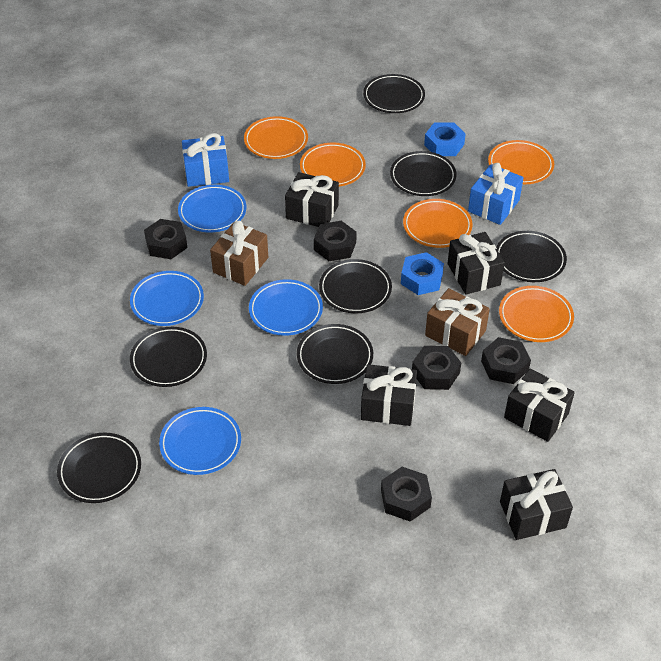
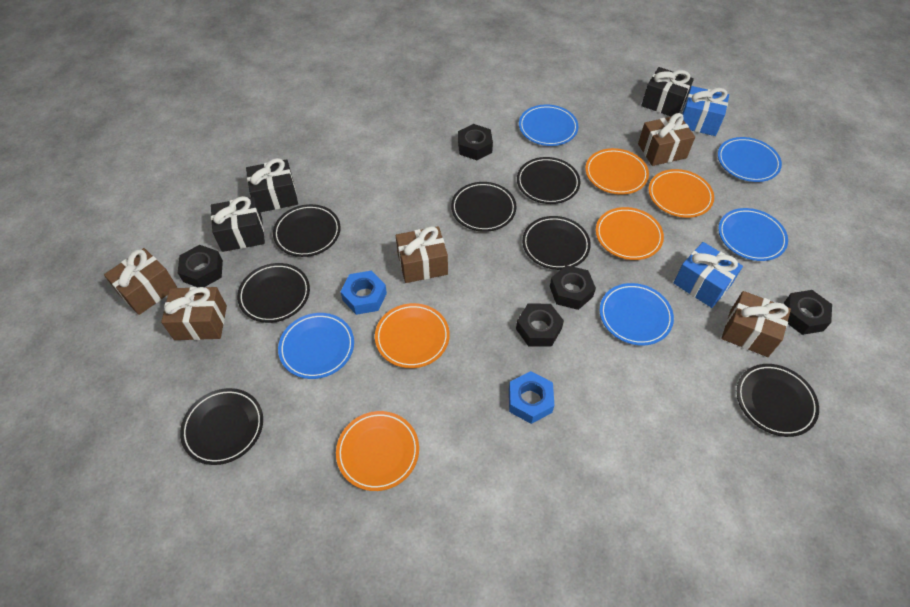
black gift: [285,172,339,227] [361,364,417,426] [448,232,505,294] [500,469,573,540] [504,368,575,442] = 5 -> [211,196,265,252] [246,158,298,212] [641,67,694,117] = 3
blue plate: [130,271,204,326] [159,407,241,475] [178,185,246,232] [249,279,323,336] = 4 -> [278,313,354,379] [519,105,579,146] [600,283,674,345] [718,137,782,182] [718,208,788,261] = 5
brown gift: [210,221,268,286] [425,288,490,356] = 2 -> [104,248,177,315] [161,287,227,340] [396,226,448,283] [638,113,695,166] [721,291,791,357] = 5

